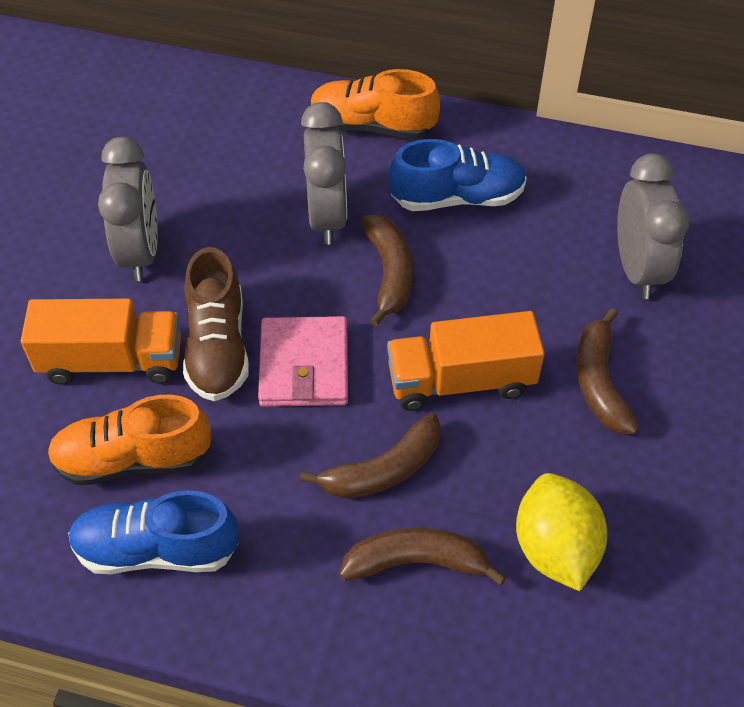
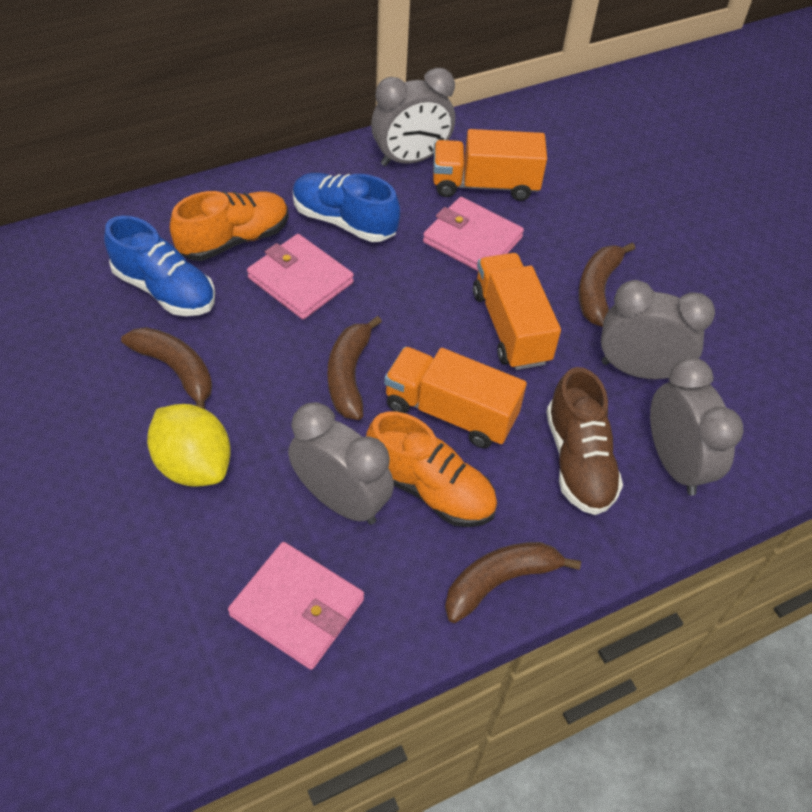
grey clock: [98,137,158,281] [301,102,347,245] [617,154,690,299] = 3 -> [288,402,394,525] [371,68,455,166] [601,280,715,379] [650,357,743,496] = 4
orange truck: [21,299,181,385] [387,311,545,411] = 2 -> [384,347,527,448] [433,129,547,201] [473,253,561,370] = 3
pink wallet: [258,316,348,407] = 1 -> [228,542,364,670] [247,234,354,319] [423,197,524,271] = 3

